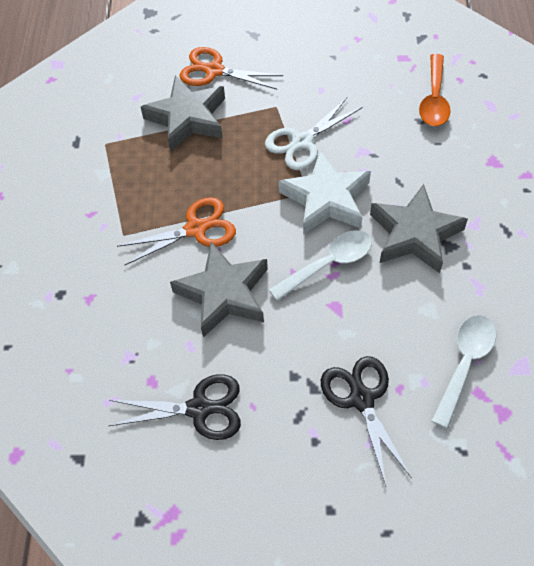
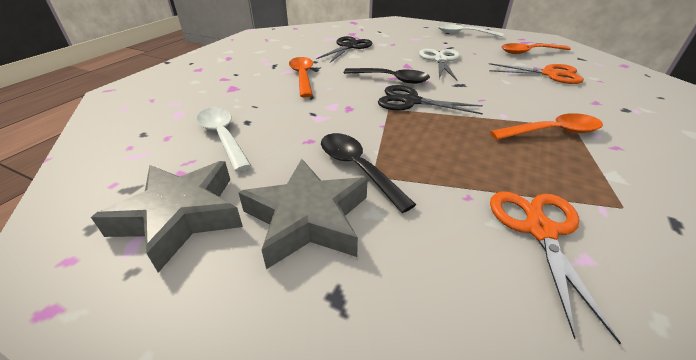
black spoon: none = 0 -> [321,133,416,213] [344,68,430,84] = 2
grey star: [141,75,225,152] [170,242,268,337] [370,184,468,273] = 3 -> [91,161,243,273] [238,159,368,269] = 2
orange spoon: [419,54,451,126] = 1 -> [289,57,313,98] [490,113,603,140] [502,43,571,54] = 3
white star: [279,151,371,234] = 1 -> none = 0

